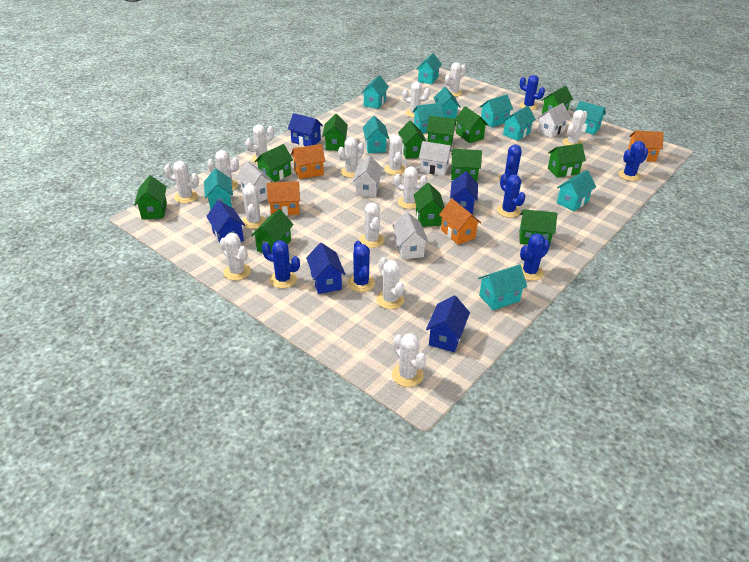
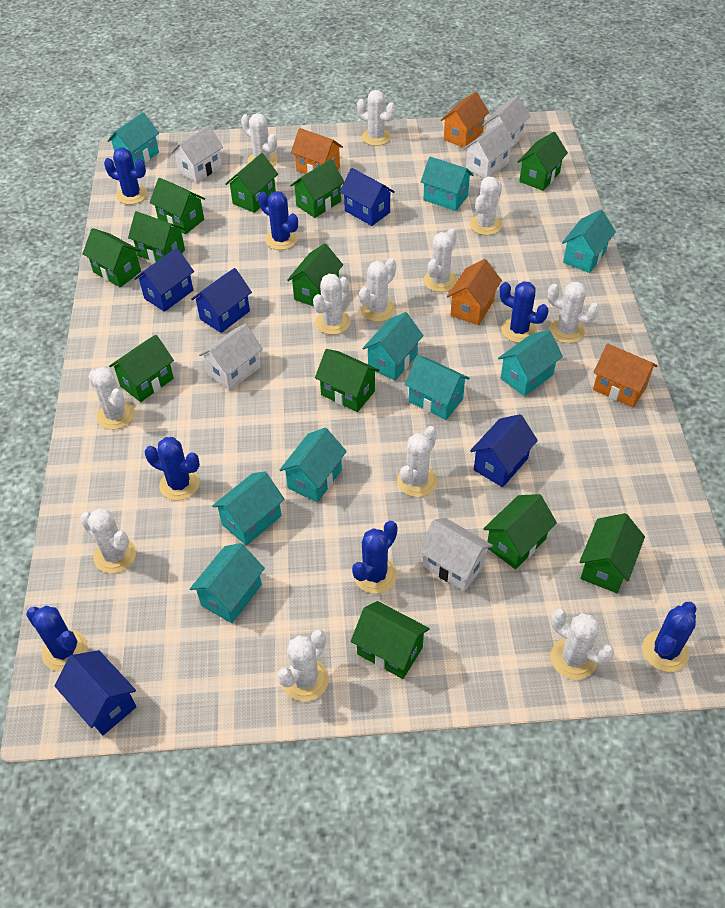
turquoise house: [204,169,233,210] [361,75,389,109] [363,116,389,153] [413,103,444,134] [416,53,442,84] [434,87,460,118] [478,264,527,310] [480,94,513,127] [503,105,536,141] [557,170,596,211] [575,101,606,135] = 11 -> [107,112,159,168] [190,543,265,623] [212,471,285,546] [280,428,347,502] [362,312,424,381] [404,356,470,420] [421,157,473,211] [498,330,563,396] [562,210,616,273] = 9
white cactus: [164,161,199,203] [207,150,239,190] [220,233,251,281] [242,183,266,229] [246,124,274,164] [338,137,364,178] [359,202,384,248] [376,257,404,309] [384,134,406,175] [392,333,426,387] [394,166,428,209] [403,82,430,118] [445,62,466,97] [562,110,587,146] = 14 -> [80,509,136,573] [88,367,135,430] [241,113,277,166] [277,630,329,702] [313,274,351,335] [357,90,396,146] [359,258,396,322] [397,426,437,497] [424,228,457,292] [470,177,502,235] [547,282,599,343] [551,608,614,680] = 12

